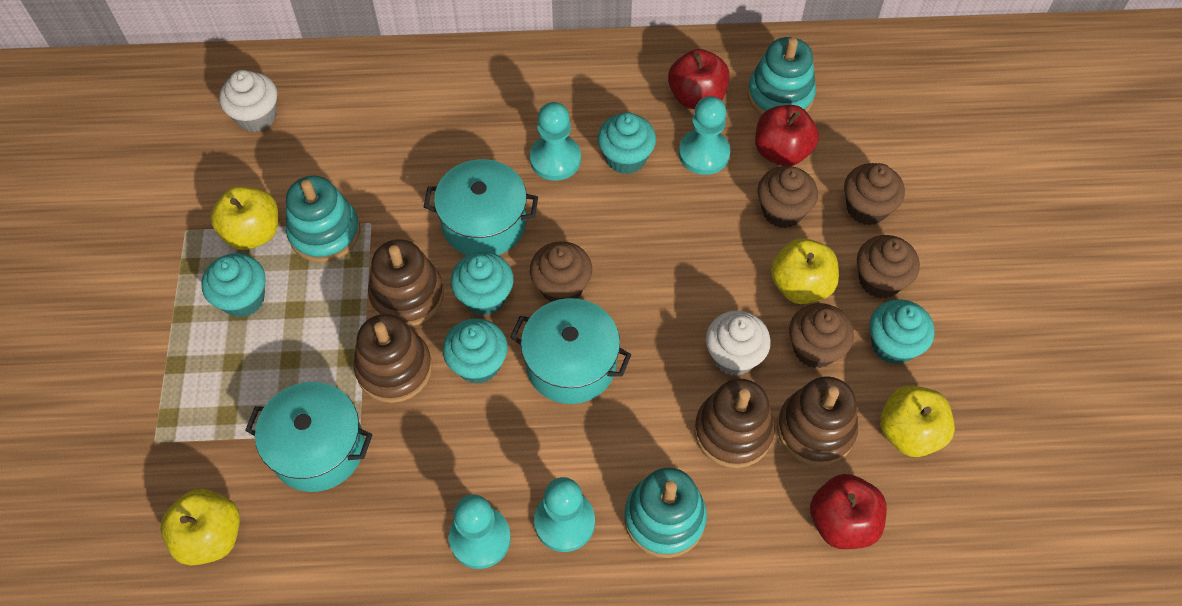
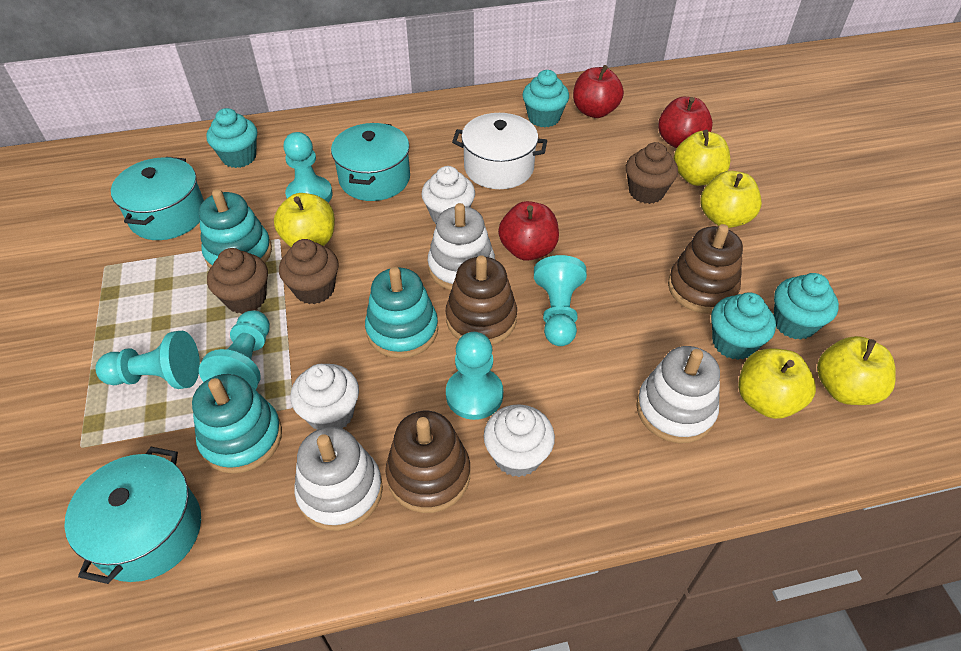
brown cupcake: [530,241,592,302] [758,166,818,228] [789,303,854,368] [844,163,905,225] [857,235,920,299] = 5 -> [207,248,268,314] [279,239,339,304] [626,142,678,204] = 3
brown stacking toy: [354,314,432,403] [368,239,444,327] [695,379,775,468] [777,376,858,466] = 4 -> [386,411,470,513] [446,255,517,345] [668,224,743,314] = 3
turquoise cupcake: [201,253,265,317] [443,318,508,384] [451,252,514,316] [597,112,656,175] [869,299,935,365] = 5 -> [206,108,257,168] [522,70,569,128] [711,292,776,360] [774,273,839,340] = 4
turquoise pawn: [449,494,511,569] [530,102,581,181] [534,477,595,552] [679,96,731,175] = 4 -> [96,331,200,389] [199,310,270,390] [283,132,333,203] [446,332,503,420] [534,255,587,346] = 5
white cupcake: [219,70,277,132] [706,310,771,376] = 2 -> [290,364,359,430] [421,166,475,224] [484,404,555,477] = 3
white pot: none = 0 -> [452,113,547,189] = 1
white stacking toy: none = 0 -> [294,427,383,531] [428,203,495,290] [636,346,720,443] = 3
yellow apple: [160,489,240,566] [210,186,278,250] [771,238,839,304] [880,385,955,457] = 4 -> [274,193,335,247] [673,130,731,186] [700,171,762,228] [738,349,816,419] [817,336,896,405] = 5

